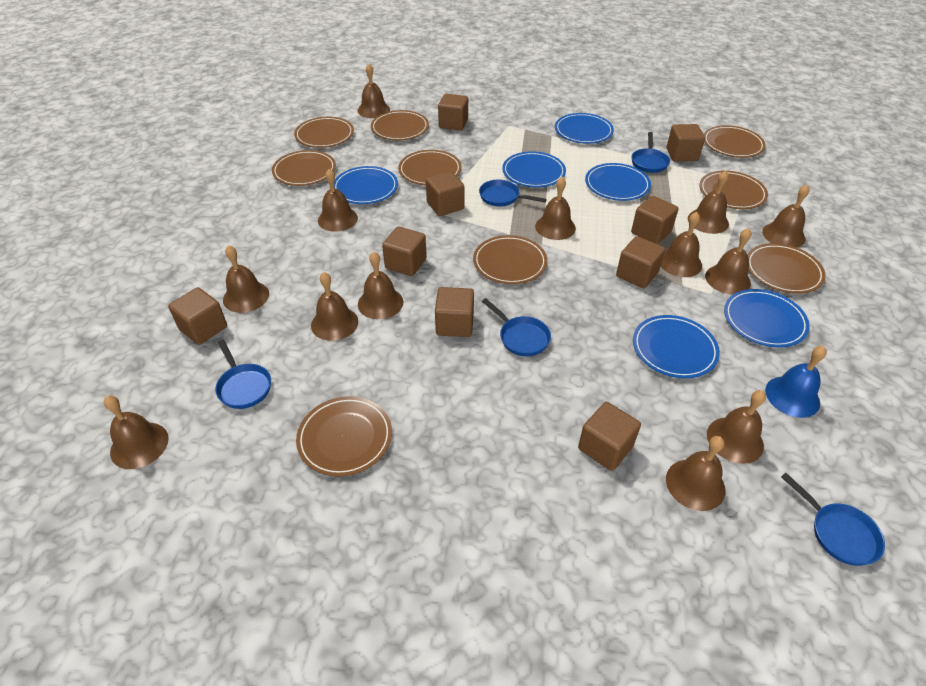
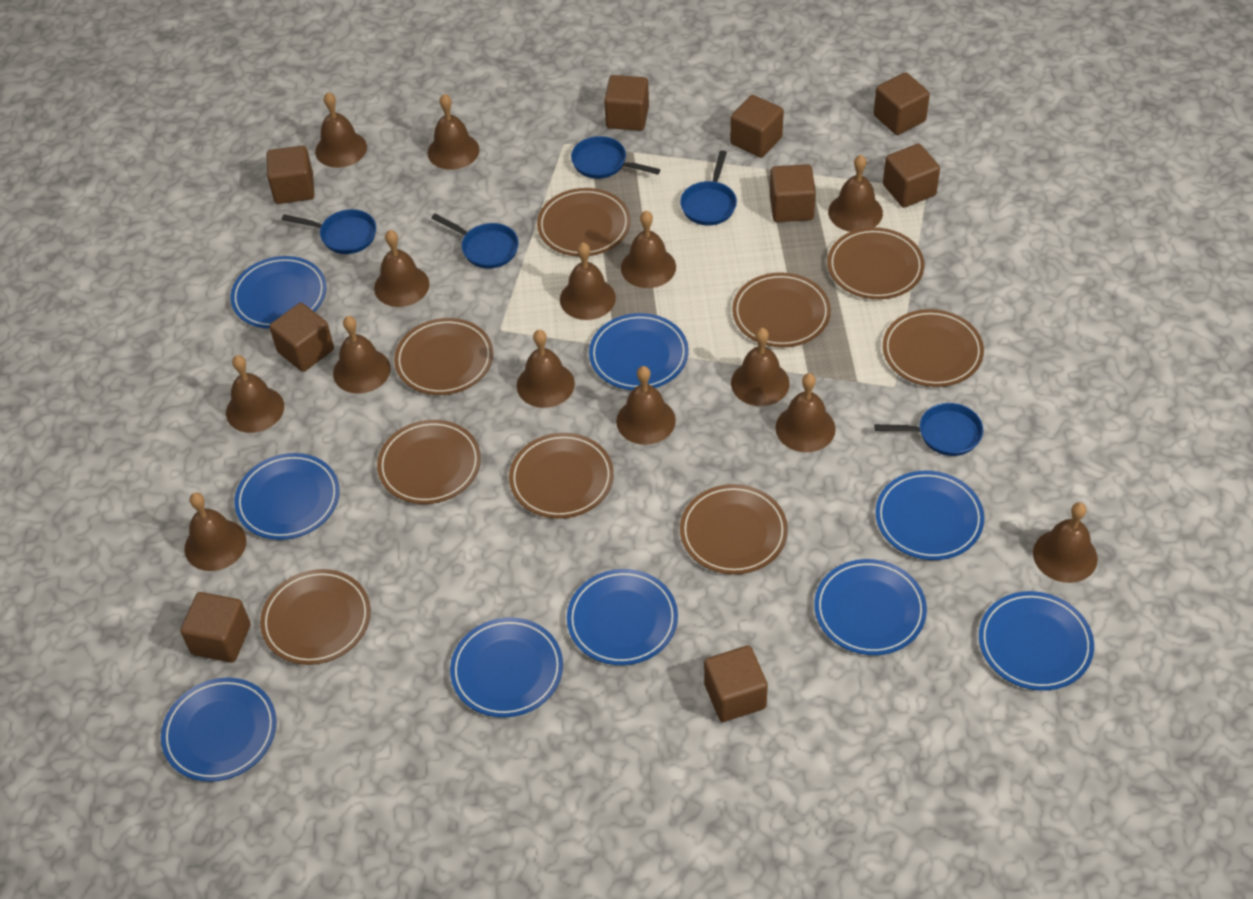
blue bell: [765,346,827,418] = 1 -> none = 0
blue plate: [334,166,398,204] [502,151,566,188] [555,113,614,144] [585,163,651,201] [633,315,720,378] [724,289,810,347] = 6 -> [161,678,277,782] [230,256,327,329] [234,453,340,540] [450,617,563,718] [567,569,678,665] [589,313,689,390] [814,559,927,655] [876,471,984,560] [979,591,1094,691] = 9
brown bell: [104,396,169,469] [223,245,269,313] [311,272,358,341] [318,169,358,232] [358,64,390,118] [358,252,403,319] [535,177,576,240] [661,212,702,277] [666,436,725,511] [688,171,729,234] [705,228,752,295] [707,390,766,464] [762,185,810,248] = 13 -> [185,492,246,571] [226,355,284,433] [315,92,367,168] [333,316,391,394] [374,230,430,307] [428,94,480,170] [517,330,575,408] [560,242,616,320] [616,366,676,445] [621,211,676,288] [731,328,790,406] [775,373,836,452] [828,155,883,232] [1033,502,1098,583] = 14

